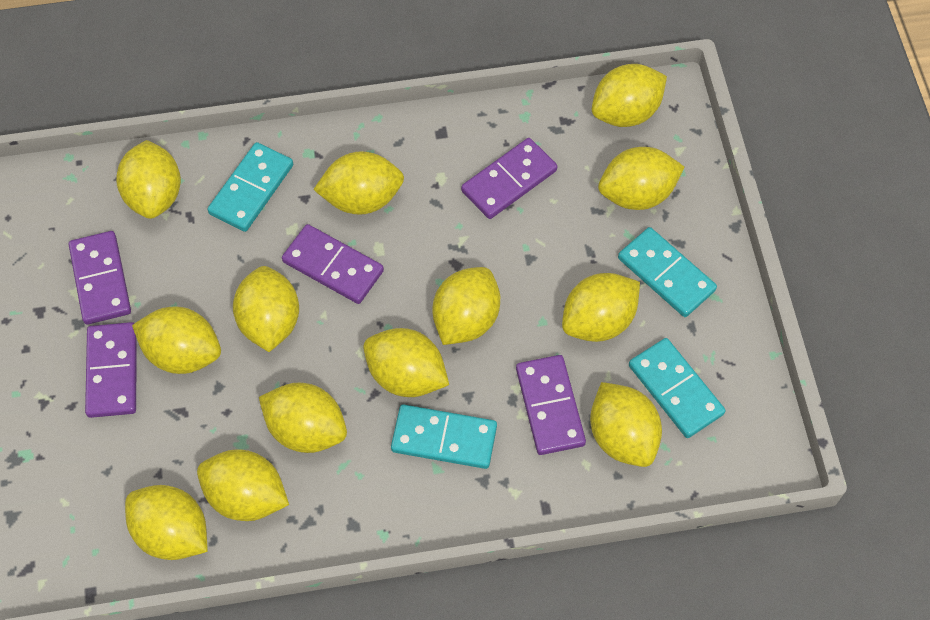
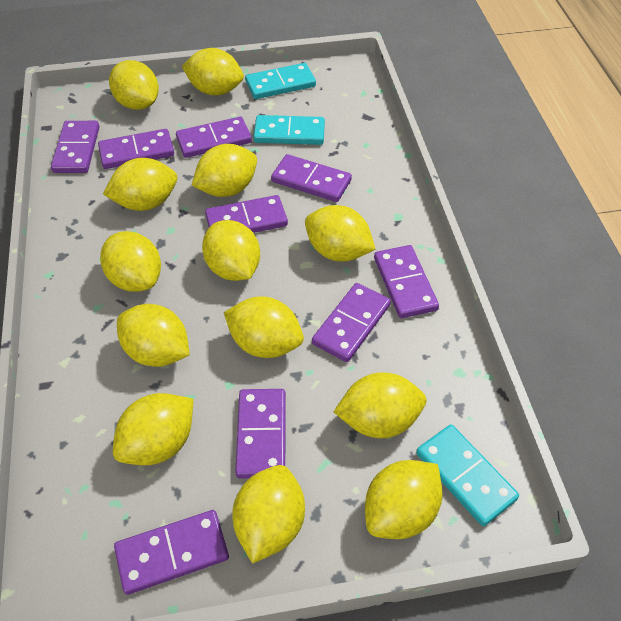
purple domino: [69,231,131,325] [85,322,137,418] [282,224,384,304] [461,138,557,219] [516,355,586,455] = 5 -> [51,121,100,173] [98,129,174,169] [114,510,229,595] [176,117,252,158] [205,195,288,233] [235,389,286,478] [271,154,352,202] [312,283,391,362] [374,245,439,318] = 9
turquoise domino: [207,142,293,232] [391,404,497,469] [618,227,717,317] [629,338,725,438] = 4 -> [245,63,316,99] [253,115,325,145] [416,424,519,526] = 3

